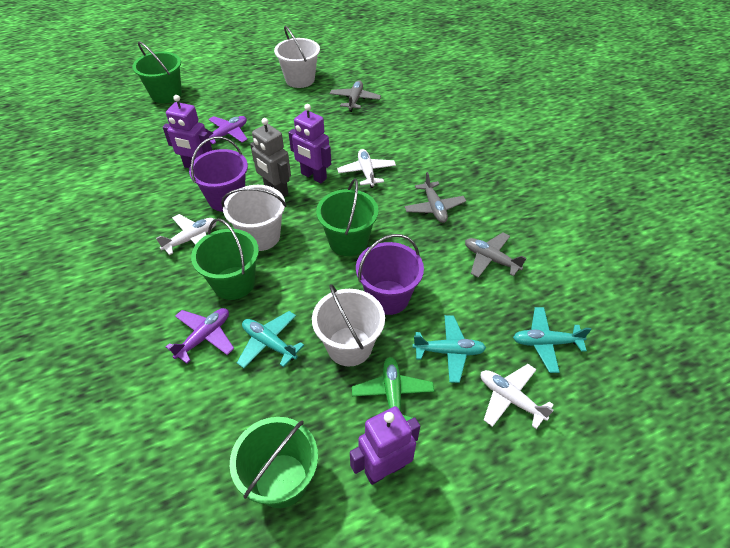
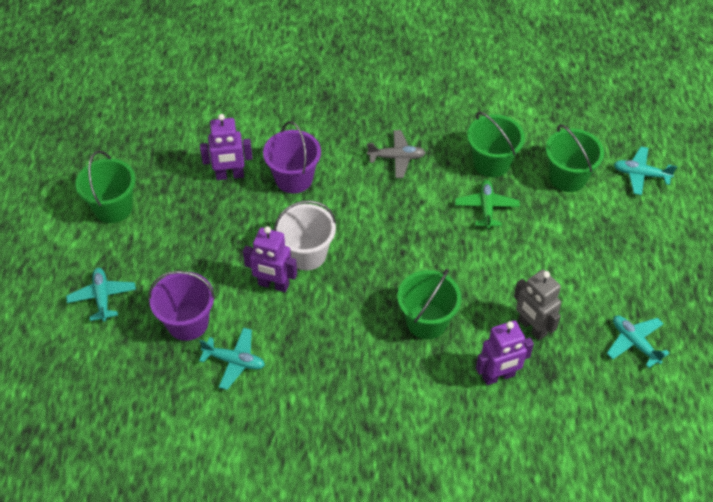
grey plane: [330,80,381,112] [404,172,466,223] [465,233,526,278] = 3 -> [367,130,426,178] = 1
purple plane: [166,308,234,364] [205,116,248,144] = 2 -> none = 0
turquoise plane: [237,311,304,368] [413,315,486,383] [513,307,592,373] = 3 -> [66,268,136,322] [199,328,265,390] [607,315,669,368] [614,147,677,195] = 4
white bucket: [221,185,286,251] [274,26,320,88] [312,284,385,366] = 3 -> [274,200,336,270] = 1
white plane: [156,214,216,255] [337,149,396,188] [481,364,554,429] = 3 -> none = 0

